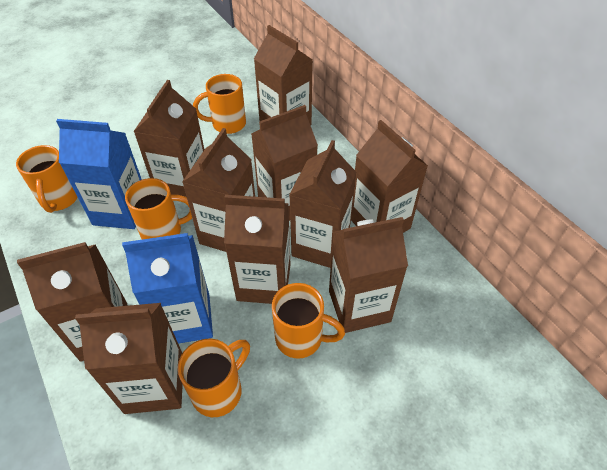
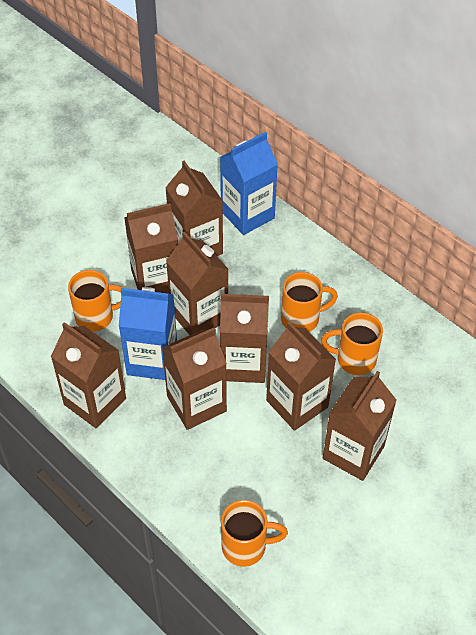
brown carton: [17,242,128,362] [75,303,183,414] [133,80,204,197] [182,128,255,252] [224,195,291,304] [251,105,318,221] [254,25,313,125] [289,140,357,268] [329,217,408,333] [351,120,428,233] = 10 -> [51,322,126,428] [124,203,178,294] [162,328,227,430] [165,160,223,256] [166,231,229,335] [220,294,269,383] [266,321,336,431] [323,371,397,481] = 8
orange mug: [16,145,78,213] [125,178,192,239] [178,339,250,417] [193,74,246,134] [272,283,345,359] = 5 -> [68,270,123,332] [221,500,288,567] [281,272,338,332] [321,312,383,375] = 4

